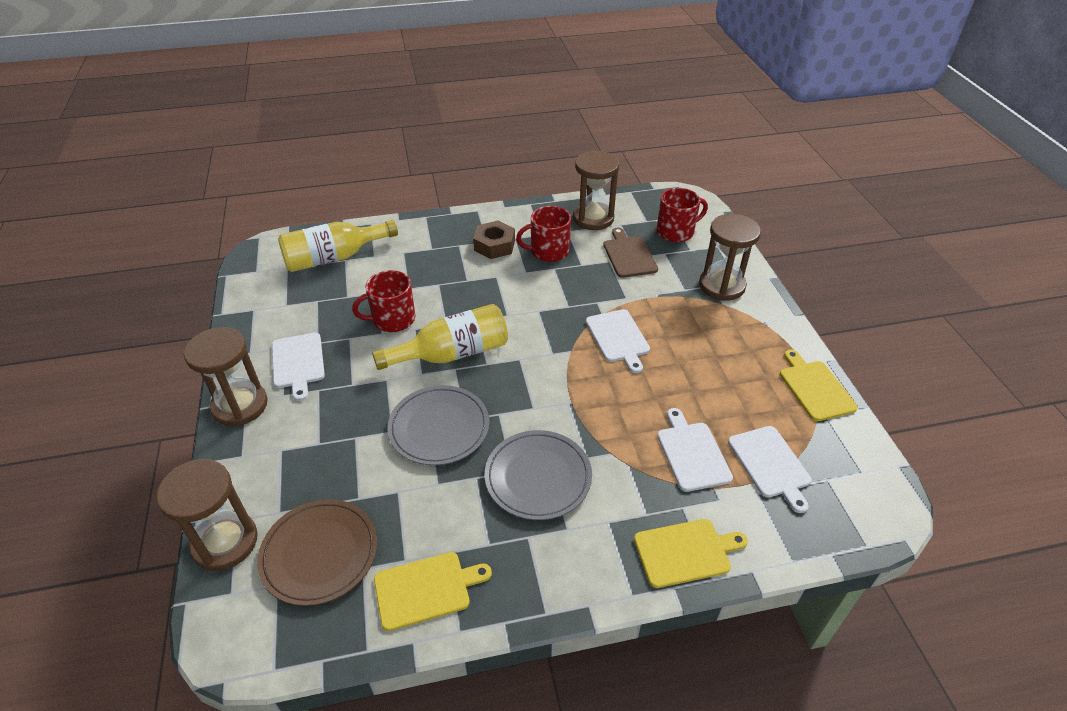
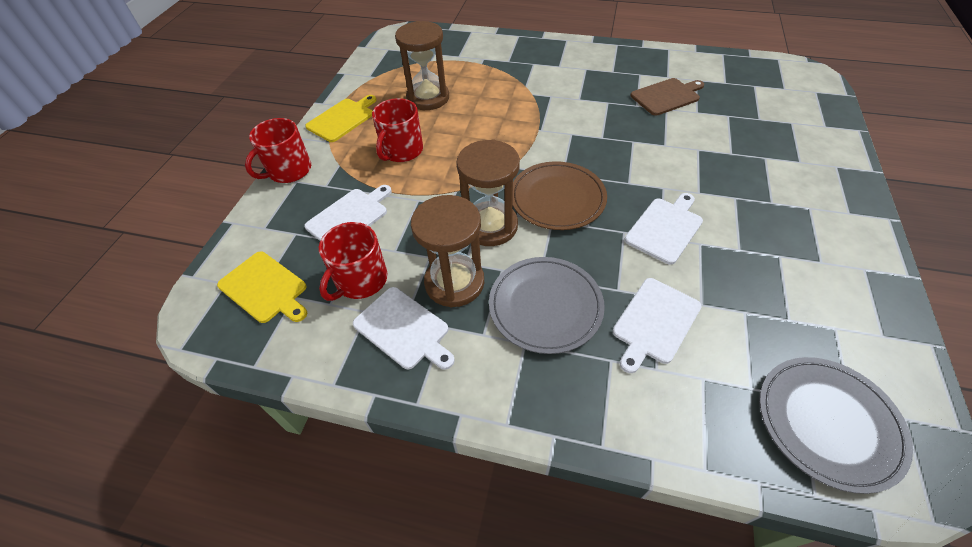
brown hourglass: [156,459,258,571] [184,327,268,426] [573,151,619,230] [699,214,761,301] = 4 -> [395,21,449,110] [411,195,484,307] [456,140,520,246] = 3
brown nut: [473,221,515,259] = 1 -> none = 0
yellow bottle: [278,220,398,272] [372,304,508,370] = 2 -> none = 0
yellow cutting board: [374,552,492,631] [634,519,748,588] [780,350,858,421] = 3 -> [217,251,307,323] [305,95,376,142] = 2

